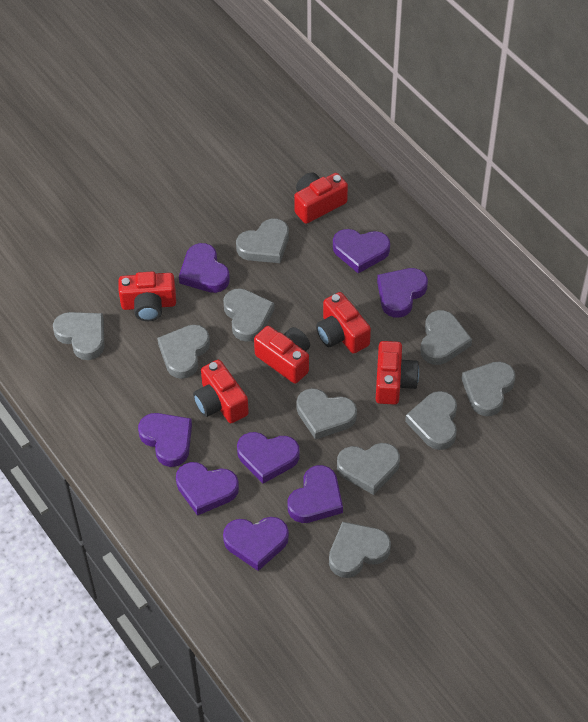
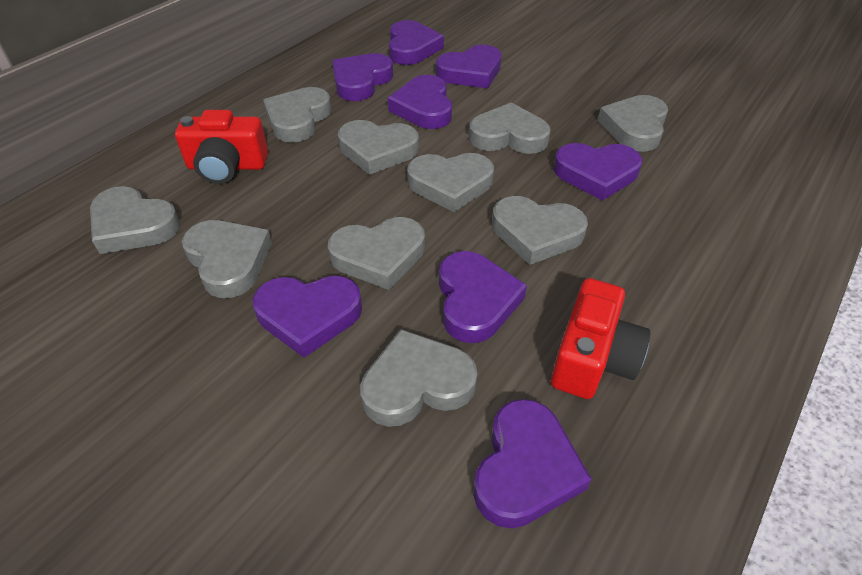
red camera: [118,271,176,321] [193,360,249,423] [254,326,310,384] [294,172,348,224] [316,292,371,354] [376,341,419,405] = 6 -> [175,110,268,184] [551,278,651,399] = 2

